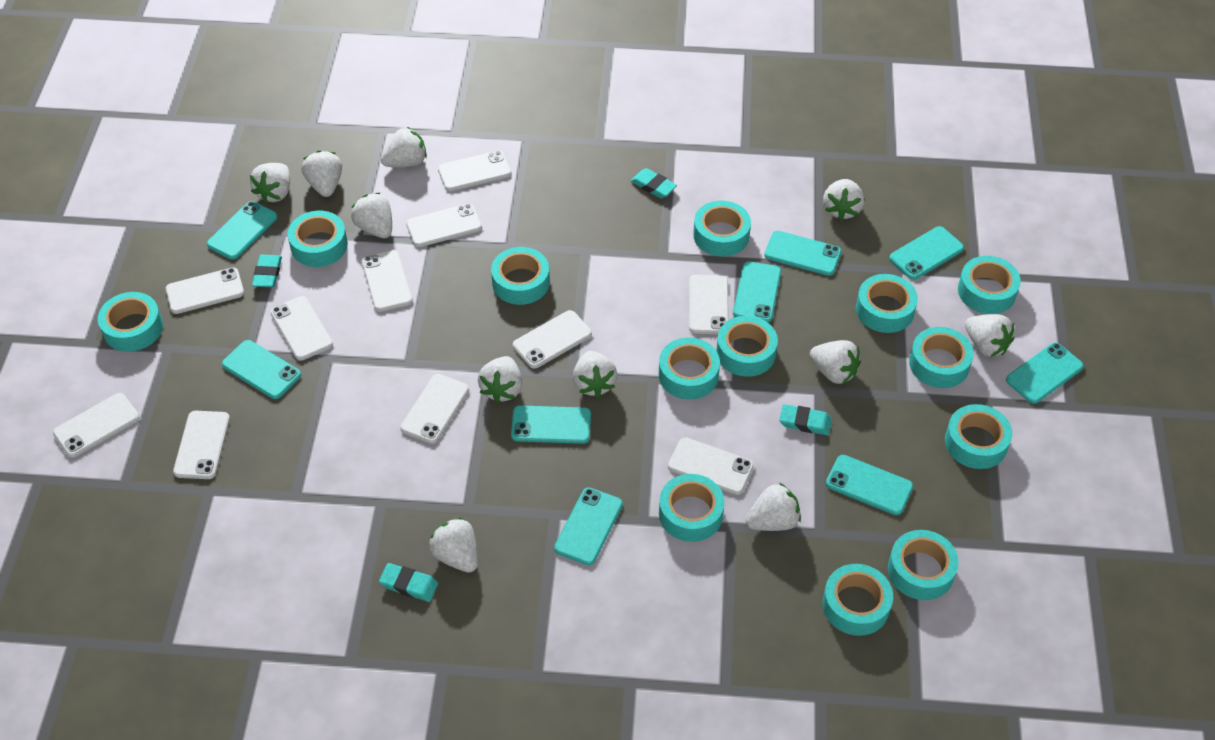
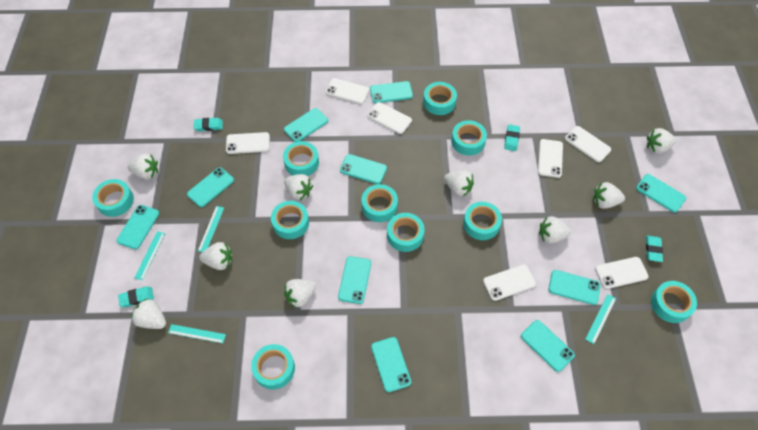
turquoise phone: [207,201,277,260] [222,340,301,399] [511,405,591,444] [554,488,623,565] [733,261,781,323] [764,231,842,276] [826,455,913,515] [889,226,964,280] [1006,343,1084,404] = 9 -> [116,205,159,249] [187,167,234,207] [284,108,328,142] [338,256,371,304] [340,154,387,184] [370,81,413,103] [371,337,411,392] [521,320,575,372] [548,270,601,305] [636,174,686,213] = 10
turquoise ruler: none = 0 -> [134,231,165,280] [168,324,226,343] [198,206,224,252] [585,294,616,344] = 4
turquoise tape: [98,292,163,352] [288,211,348,267] [491,247,550,305] [659,338,720,399] [659,474,725,542] [693,201,751,257] [716,316,778,377] [822,564,893,636] [856,274,918,333] [888,530,959,600] [909,327,974,388] [945,404,1012,469] [958,256,1021,314] = 13 -> [92,179,134,217] [251,344,295,390] [271,201,309,239] [283,141,319,176] [361,184,398,222] [387,213,425,252] [423,82,457,115] [451,120,487,156] [463,202,502,240] [651,281,697,323] = 10
white phone: [53,393,139,457] [166,267,244,314] [173,411,230,479] [270,296,333,361] [362,250,413,312] [400,374,469,444] [406,203,482,247] [438,151,512,191] [513,310,592,369] [668,437,754,495] [689,275,729,334] = 11 -> [226,132,270,154] [325,78,369,104] [367,102,412,134] [483,265,536,301] [538,139,563,178] [565,126,611,162] [595,257,649,289] = 7
white strawberry: [250,163,290,204] [302,150,342,197] [351,193,392,238] [381,127,427,167] [429,517,478,573] [478,356,522,403] [573,351,617,398] [746,483,801,531] [810,340,861,384] [823,179,864,221] [965,314,1014,357] = 11 -> [128,154,158,180] [131,299,166,329] [199,242,232,270] [284,174,313,200] [284,279,317,308] [444,170,474,196] [539,216,571,244] [593,182,625,209] [647,128,676,154] = 9

